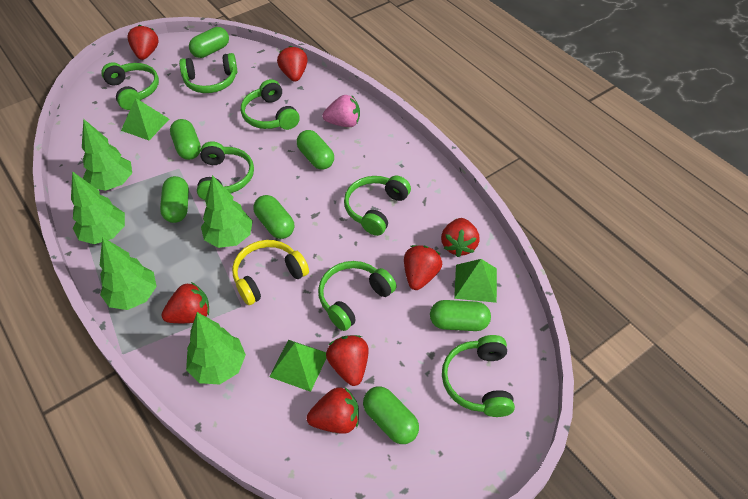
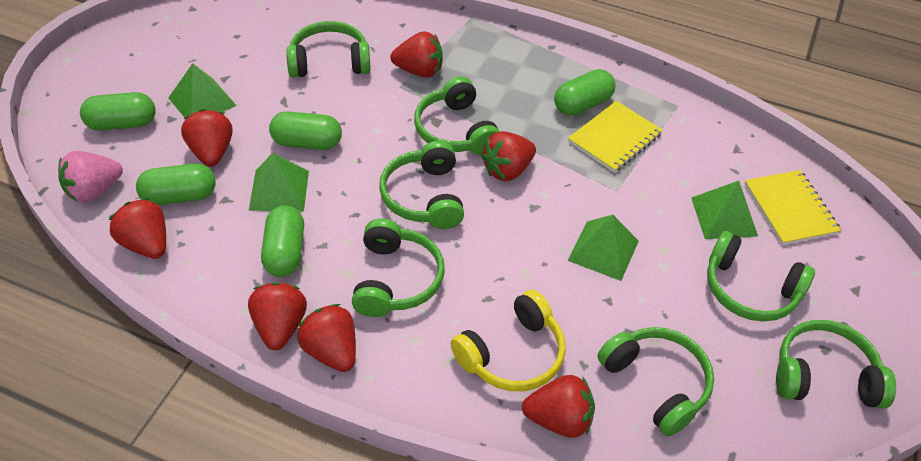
green capsule: [160,176,189,223] [170,119,201,160] [189,27,229,58] [253,195,294,239] [297,130,334,170] [363,386,419,444] [430,300,491,331] = 7 -> [80,92,156,130] [136,164,216,205] [261,205,304,277] [269,111,342,150] [554,69,616,115] = 5
green pyramid: [121,98,169,140] [269,340,326,392] [454,259,497,303] = 3 -> [168,63,237,118] [249,153,309,211] [568,215,639,281] [691,181,758,239] = 4
green tree: [71,171,125,244] [82,119,132,191] [100,237,157,310] [186,312,246,384] [201,175,253,248] = 5 -> none = 0
yellow notebook: none = 0 -> [568,101,663,172] [745,170,841,245] = 2

